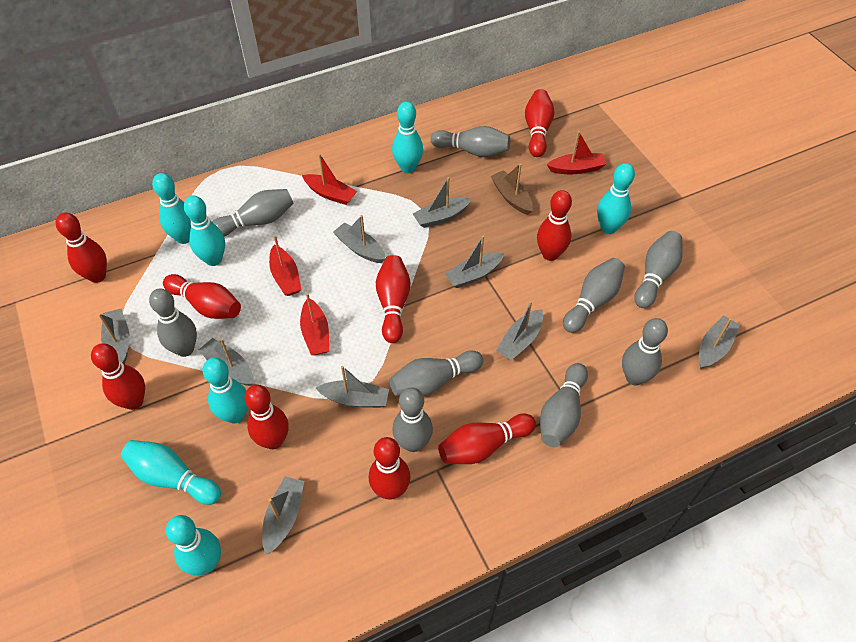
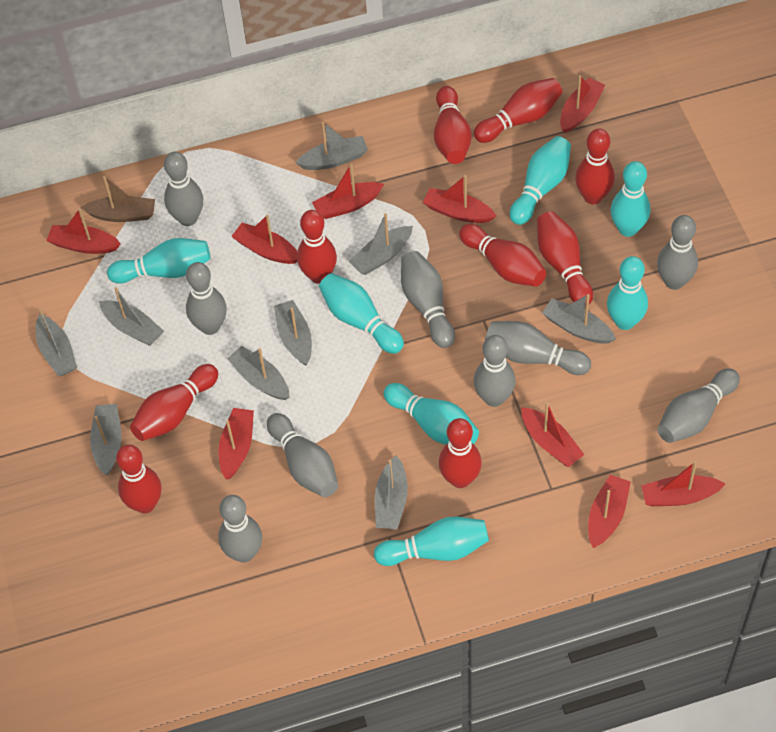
red boat: [269,235,302,296] [300,293,329,355] [302,154,357,205] [547,131,606,174] = 4 -> [46,208,121,254] [218,408,254,480] [231,215,297,264] [312,163,384,219] [423,175,496,223] [521,402,584,467] [560,75,605,133] [588,475,631,548] [641,461,725,506] = 9

